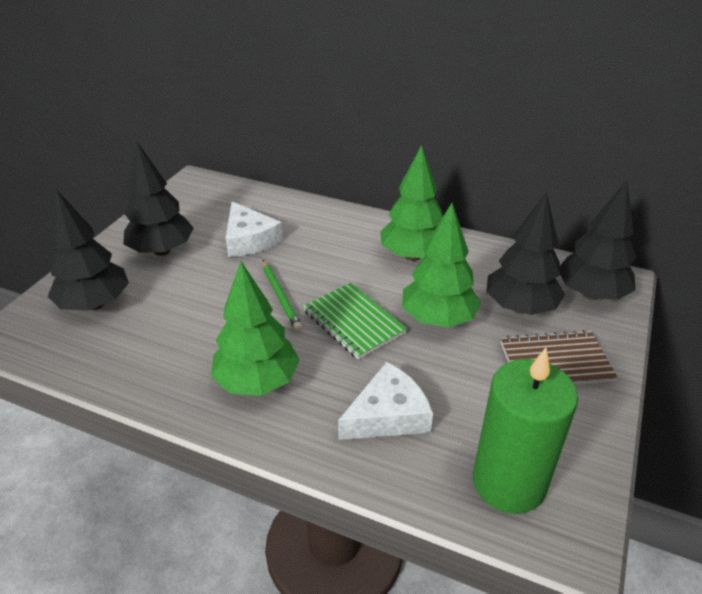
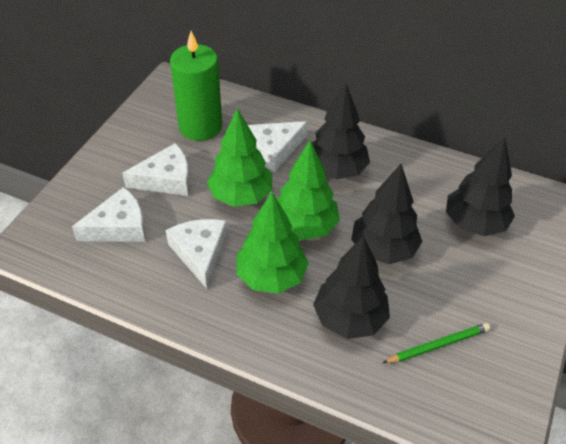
brown notebook: [501,330,618,385] = 1 -> none = 0
green notebook: [303,283,407,360] = 1 -> none = 0
white cheese: [226,202,283,257] [338,362,433,440] = 2 -> [72,187,146,242] [122,143,190,196] [166,219,228,289] [248,121,308,172] = 4

